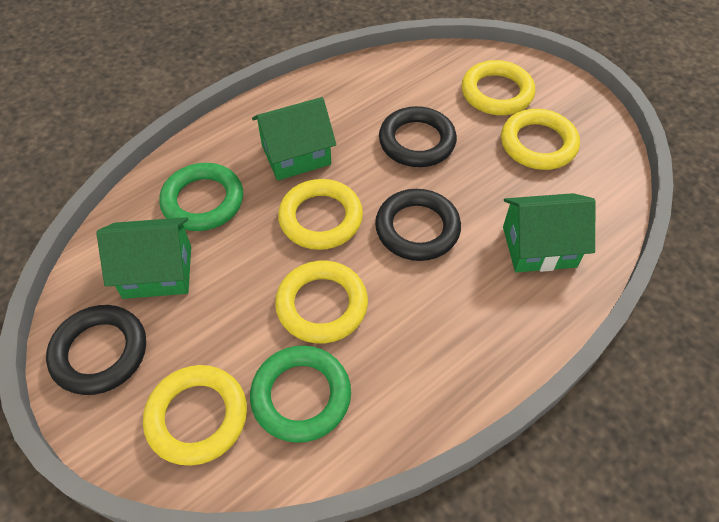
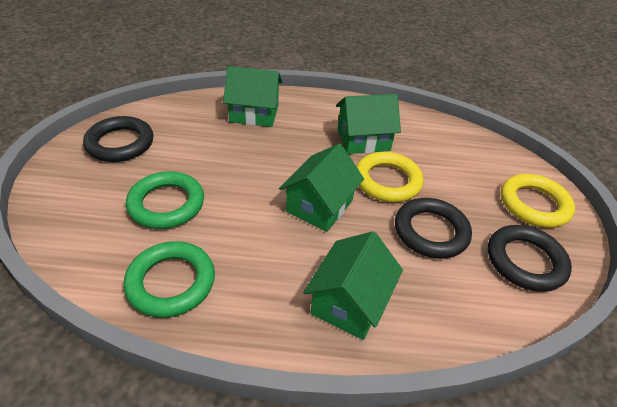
green house: [96,217,191,299] [252,97,336,180] [503,193,596,272] = 3 -> [223,66,282,127] [279,143,364,232] [303,231,403,340] [336,94,401,154] = 4
yellow ring: [143,365,247,466] [275,261,368,344] [278,179,363,250] [461,60,535,115] [501,109,580,170] = 5 -> [356,152,423,202] [501,174,575,228] = 2

